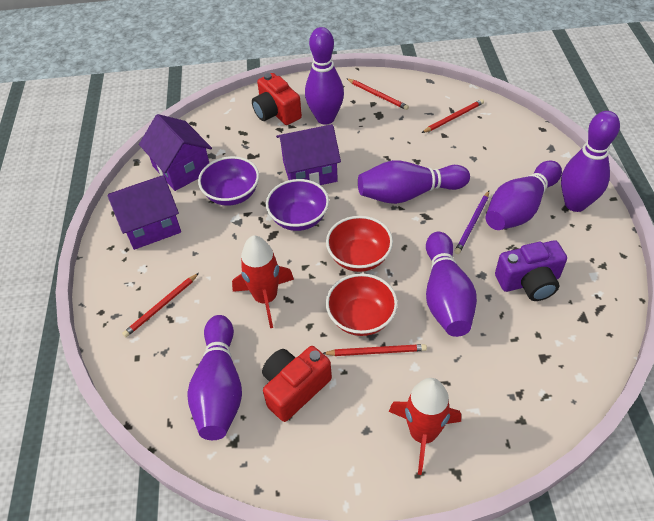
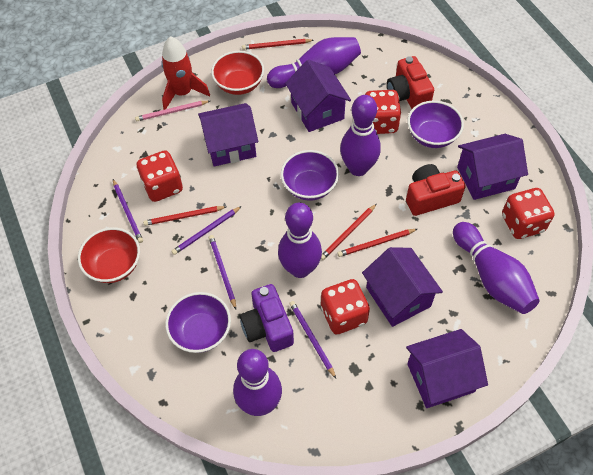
pink pencil: none = 0 -> [135,101,210,121] = 1
purple bowl: [198,156,259,206] [266,179,329,231] = 2 -> [165,292,231,353] [281,150,339,201] [407,101,464,148] = 3
purple bowling pin: [187,315,242,440] [305,27,344,124] [358,160,470,204] [426,232,477,337] [486,160,562,230] [561,111,620,212] = 6 -> [233,349,282,416] [267,37,361,88] [278,202,322,278] [340,95,381,176] [453,222,540,314] = 5
purple house: [107,176,181,250] [139,114,212,191] [276,124,341,185] = 3 -> [198,103,258,166] [285,60,351,132] [362,247,443,327] [406,329,488,408] [457,134,528,200] = 5
purple pencil: [455,191,489,254] = 1 -> [113,179,143,243] [171,206,242,255] [209,235,236,309] [289,301,336,379] = 4
red dice: none = 0 -> [137,150,183,202] [321,279,370,334] [365,90,401,134] [502,188,554,239] = 4
red rocket: [232,236,294,328] [389,378,461,475] = 2 -> [161,36,210,110] = 1

